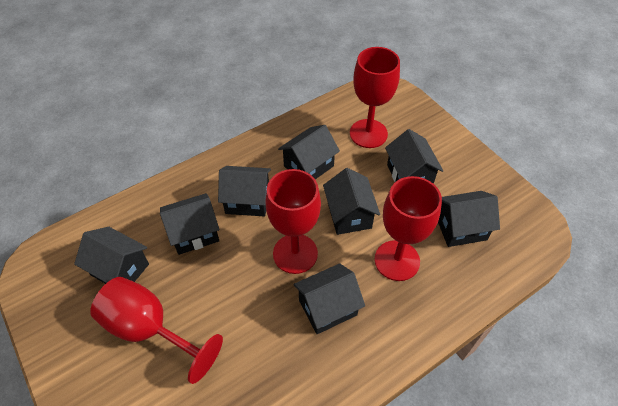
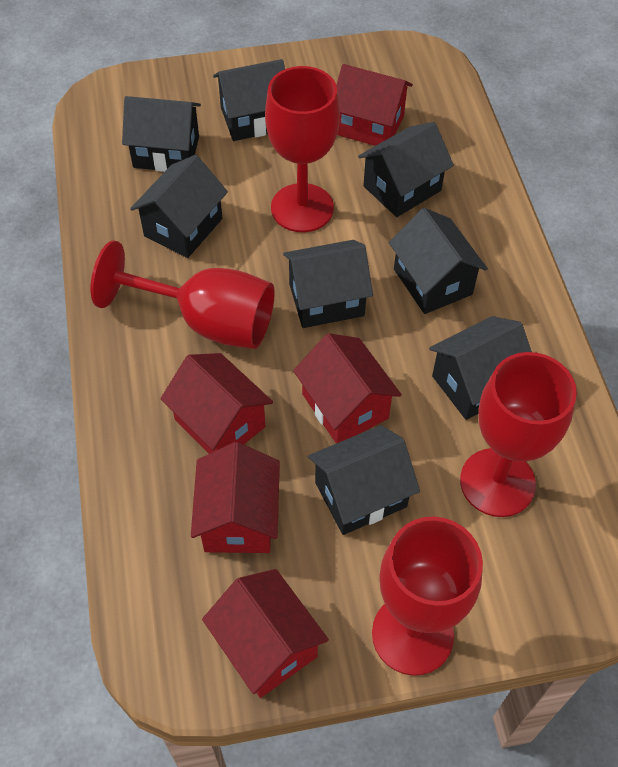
red house: none = 0 -> [161,353,273,454] [191,442,280,553] [202,569,329,698] [293,333,402,443] [336,64,413,146] = 5

